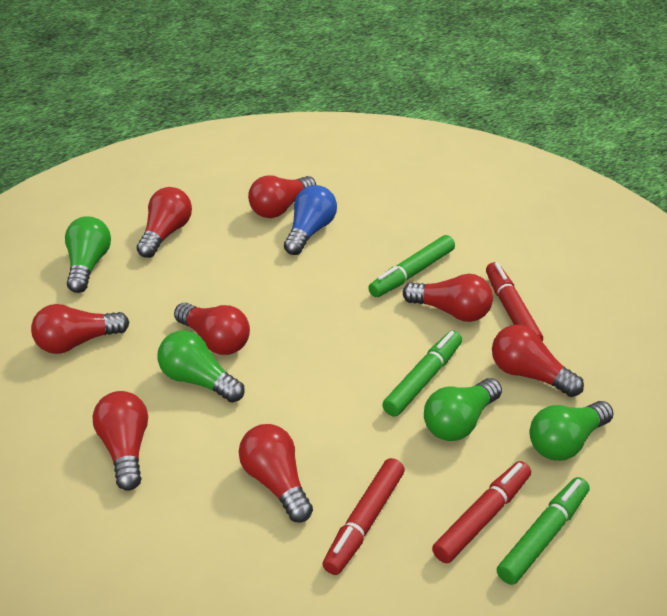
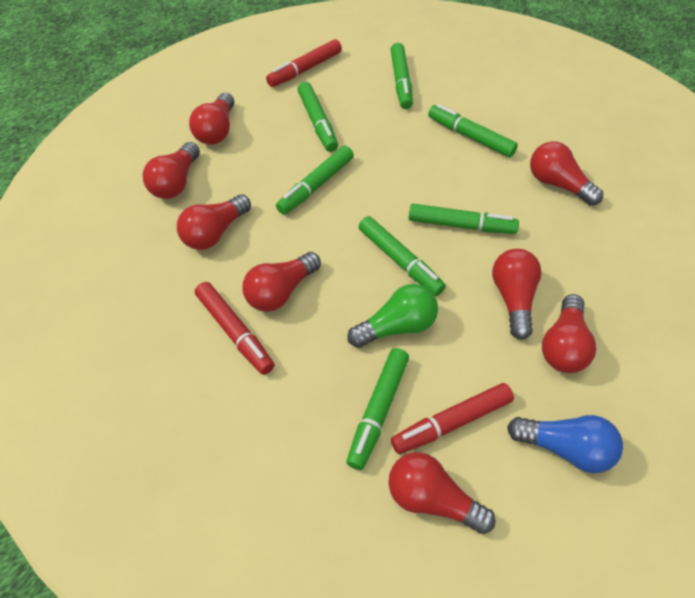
green light bulb: [65,216,111,293] [157,330,245,403] [424,378,502,441] [530,401,613,461] = 4 -> [347,284,438,348] = 1
green marker: [368,235,455,297] [382,331,462,417] [497,477,590,585] = 3 -> [276,146,354,215] [298,82,338,152] [346,348,409,470] [359,216,446,296] [390,43,413,109] [409,204,519,234] [428,104,518,157] = 7

